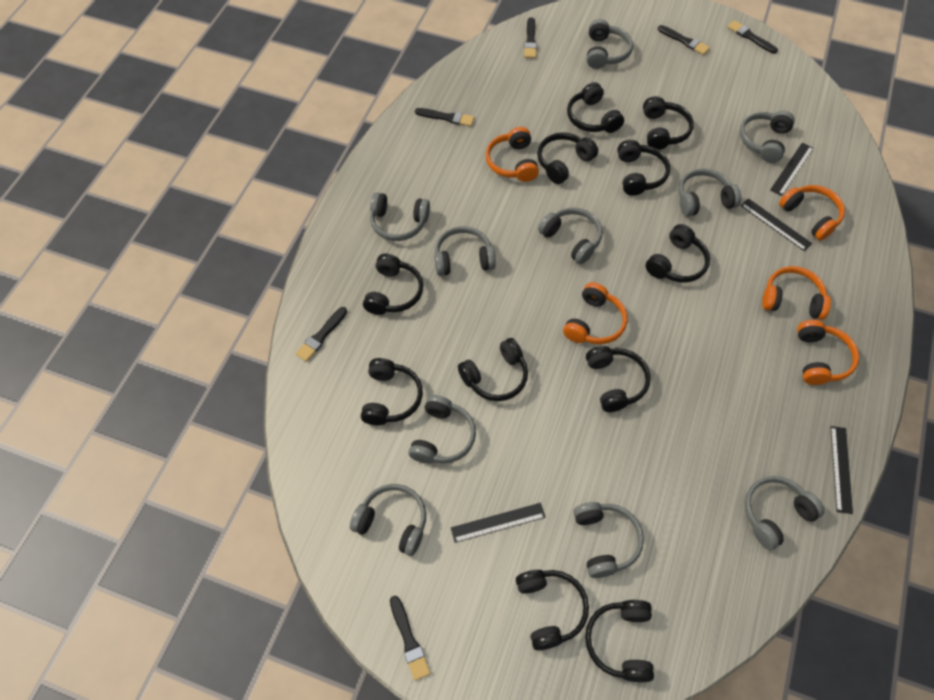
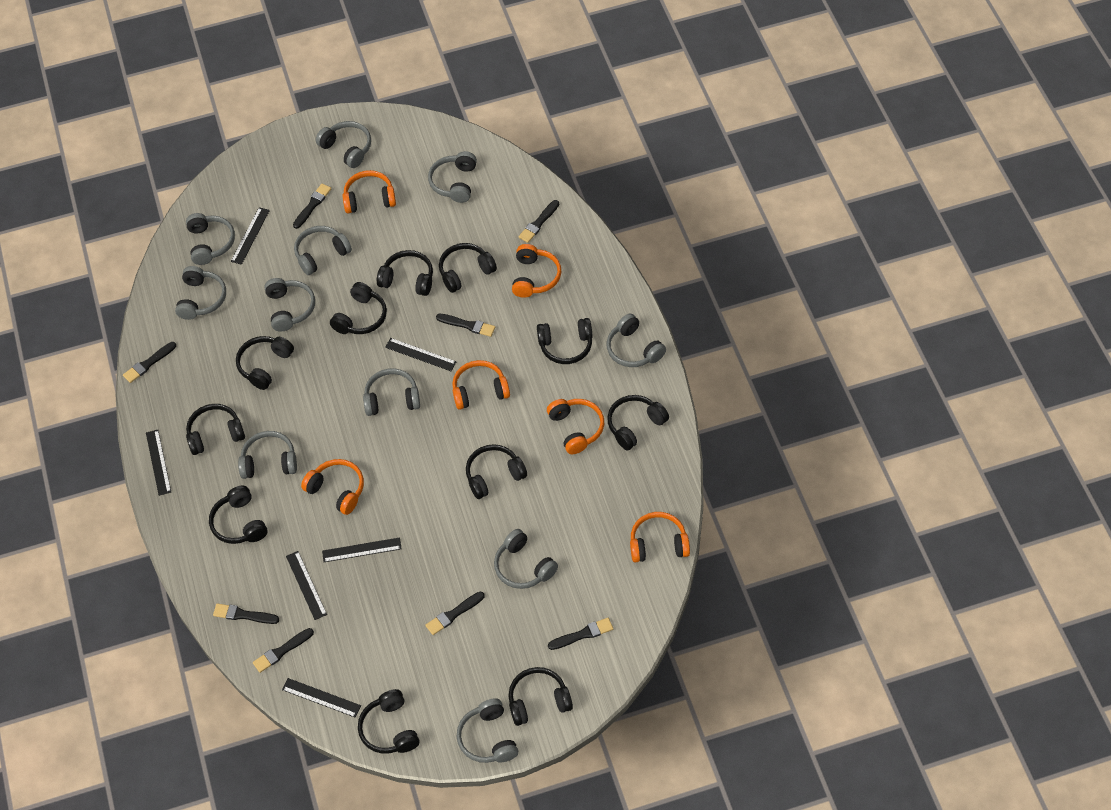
black brush: [296,307,347,362] [390,596,430,681] [415,108,474,126] [524,17,537,58] [658,25,710,55] [727,20,778,54] = 6 -> [123,342,176,383] [213,603,279,624] [253,628,314,673] [293,184,331,229] [425,592,485,635] [436,314,495,337] [519,200,559,243] [548,618,613,650] = 8
black ruler: [451,503,545,543] [740,198,812,251] [770,143,813,196] [830,426,853,514] = 4 -> [146,430,171,496] [231,207,270,265] [282,678,361,718] [286,551,327,620] [322,537,402,562] [385,338,456,371] = 6
grey headphones: [350,484,426,556] [370,192,430,241] [409,395,476,464] [434,226,496,276] [538,207,603,264] [573,502,644,578] [587,19,633,69] [679,168,741,217] [740,111,795,163] [745,476,825,550] = 10 -> [175,266,226,320] [186,213,235,265] [238,431,297,479] [265,278,315,332] [294,226,352,275] [316,121,371,168] [363,368,420,416] [428,151,477,203] [457,698,518,763] [494,529,558,589] [607,314,666,367] = 11
orange headphones: [486,127,539,182] [563,282,627,344] [762,266,831,320] [779,185,845,241] [797,320,859,385] = 5 -> [301,459,364,515] [343,170,396,213] [452,360,510,410] [512,244,561,298] [547,399,604,454] [630,512,690,563] = 6

